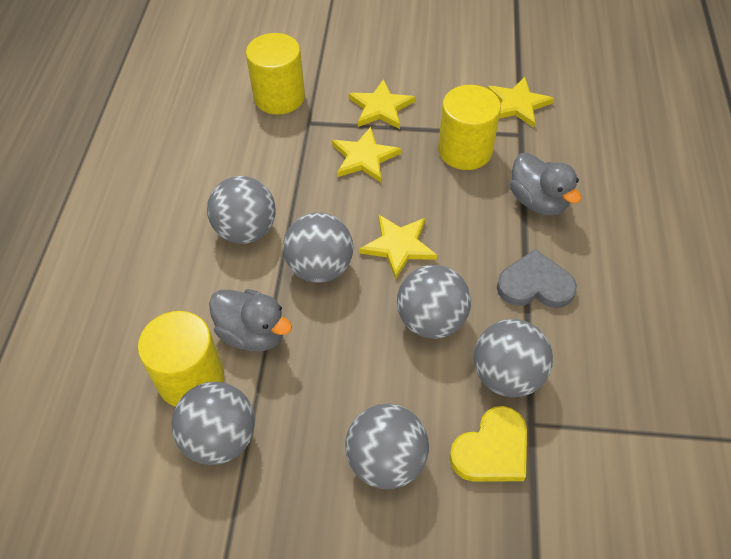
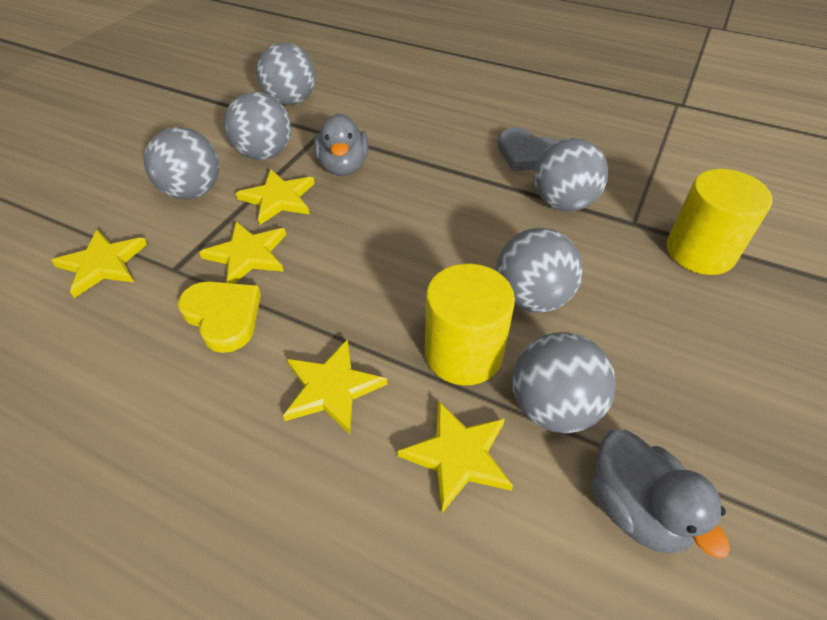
yellow cylinder: [138,311,224,407] [246,33,305,115] [438,85,501,170] = 3 -> [425,264,515,385] [666,169,772,275] = 2
yellow star: [332,127,401,182] [349,79,415,129] [359,215,437,280] [488,77,554,128] = 4 -> [51,229,147,298] [199,222,286,284] [236,169,315,225] [283,339,387,434] [398,400,513,513] = 5

